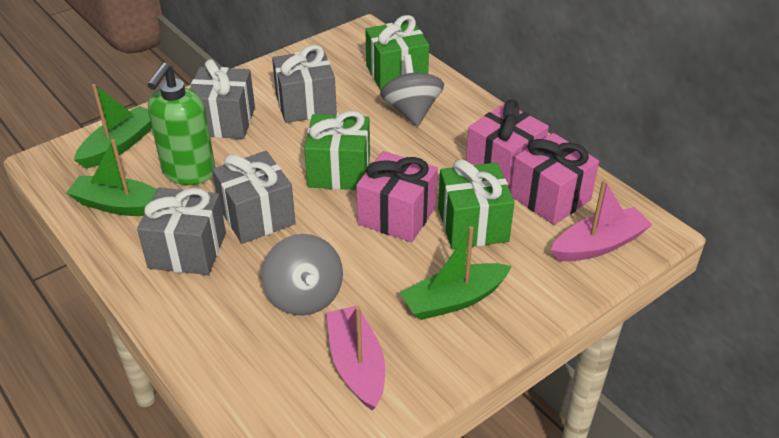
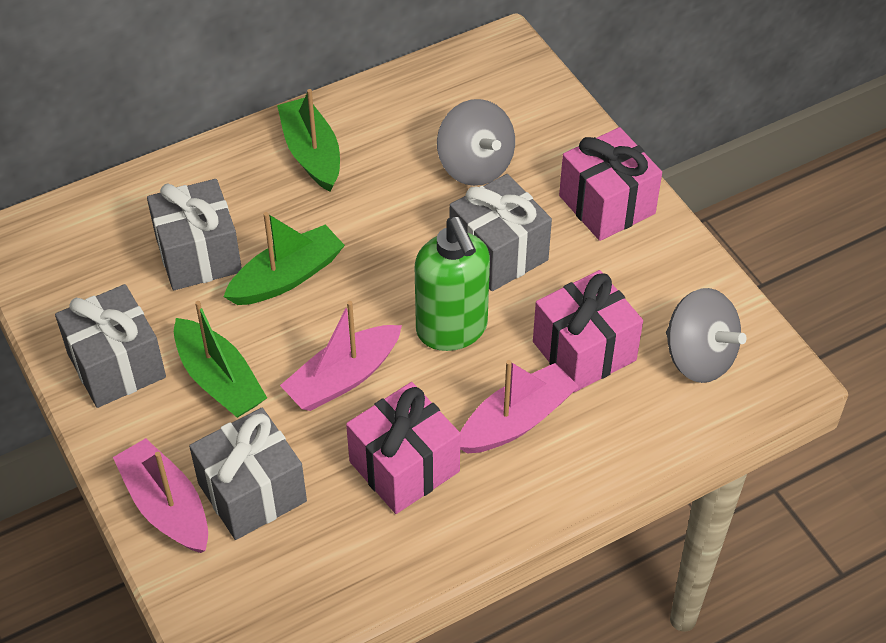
green gift: [304,111,370,190] [365,15,429,91] [438,159,514,249] = 3 -> none = 0
pink boat: [326,305,385,411] [551,180,653,261] = 2 -> [113,438,208,553] [280,301,402,411] [460,360,579,454] = 3

